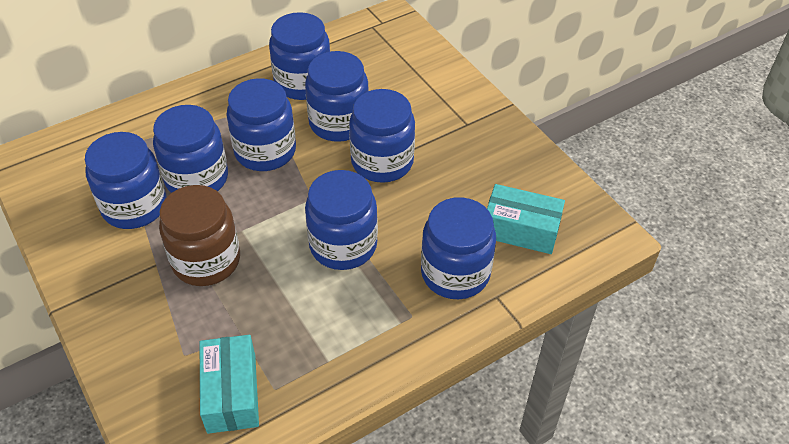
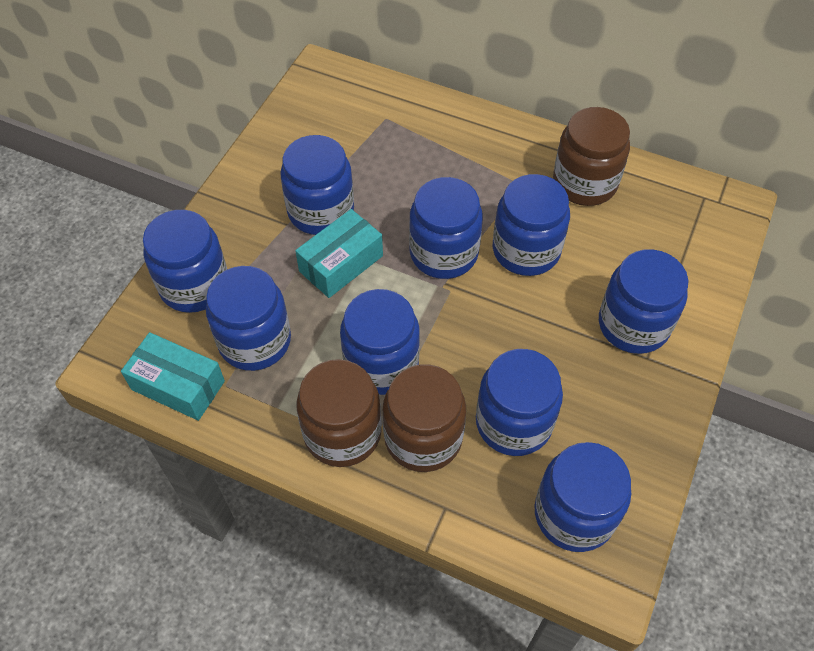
blue jar: [85,132,166,229] [153,105,228,193] [227,78,296,171] [269,12,330,100] [305,51,368,142] [305,170,378,270] [349,89,415,183] [421,197,496,299] = 8 -> [143,210,227,313] [206,266,291,371] [280,135,354,235] [340,289,420,395] [409,177,483,279] [476,349,563,456] [493,174,570,276] [534,442,631,552] [599,249,688,354] = 9
brown jar: [159,185,240,286] = 1 -> [297,359,382,467] [382,364,466,472] [553,107,630,206] = 3

